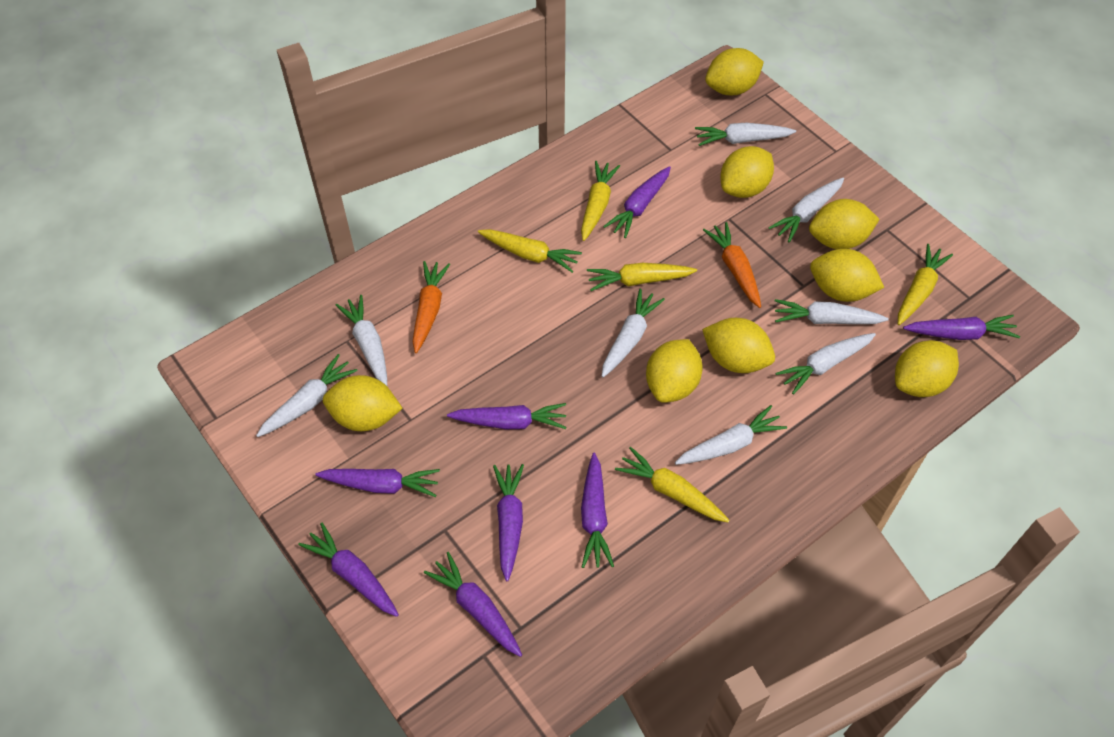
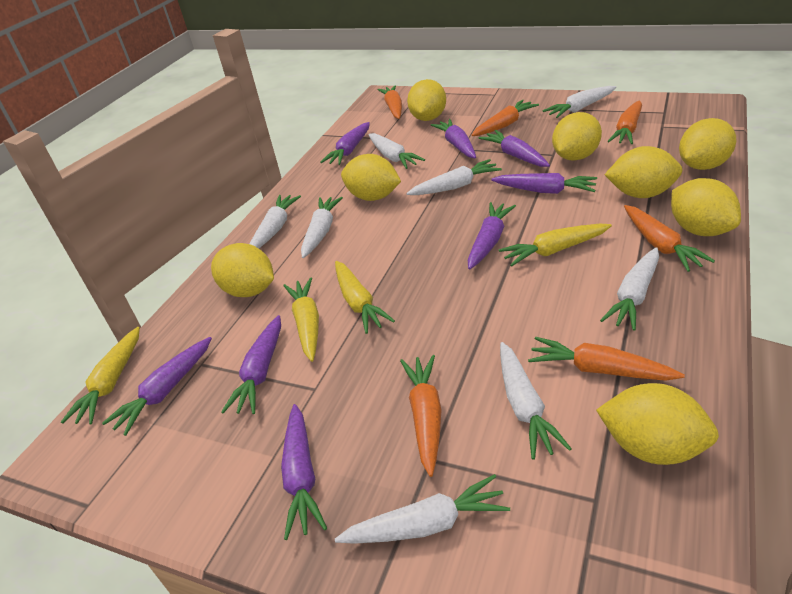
orange carrot: [413,261,450,353] [703,222,761,308] = 2 -> [378,85,402,119] [400,355,442,477] [472,100,539,136] [528,337,685,381] [607,100,642,144] [624,205,715,272] = 6
yellow carrot: [478,229,582,273] [581,161,620,241] [587,263,697,291] [615,447,730,522] [898,244,953,325] = 5 -> [61,327,140,425] [283,278,319,362] [335,261,395,334] [499,224,612,267] = 4

